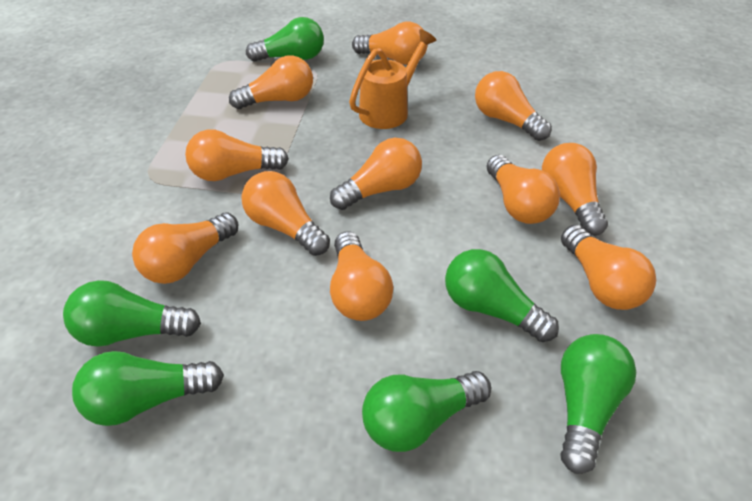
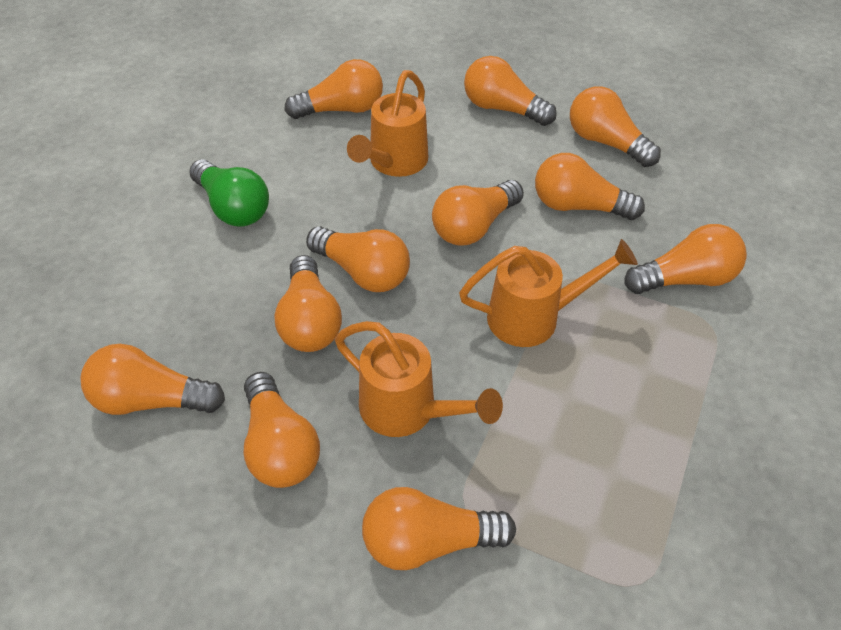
green light bulb: [63,280,201,347] [72,351,224,426] [246,17,324,62] [362,371,491,452] [445,249,559,342] [560,334,636,474] = 6 -> [189,159,269,227] = 1
orange watering can: [349,29,437,129] = 1 -> [335,321,503,437] [347,70,428,177] [459,239,638,347] = 3

